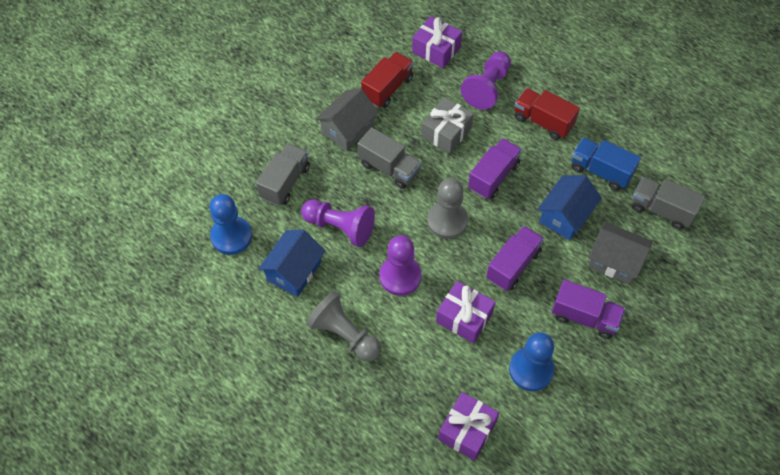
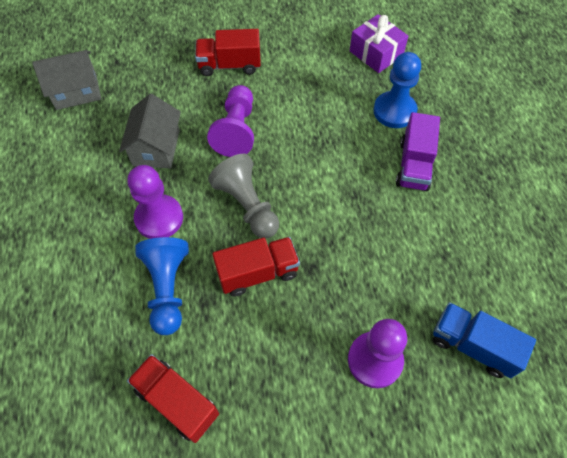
blue house: [258,229,325,297] [537,175,602,240] = 2 -> none = 0
grey gift: [421,97,474,154] = 1 -> none = 0
grey pawn: [306,291,381,362] [427,178,468,239] = 2 -> [208,154,279,238] = 1
grey truck: [256,143,310,206] [358,127,421,189] [632,177,705,230] = 3 -> none = 0
purple gift: [412,16,462,68] [436,281,495,343] [438,392,499,461] = 3 -> [350,14,408,73] = 1
purple truck: [468,138,522,199] [486,226,544,291] [552,280,626,339] = 3 -> [396,112,440,191] = 1
red truck: [361,52,414,108] [515,88,580,140] = 2 -> [127,354,219,443] [195,29,261,76] [212,237,300,297] = 3

